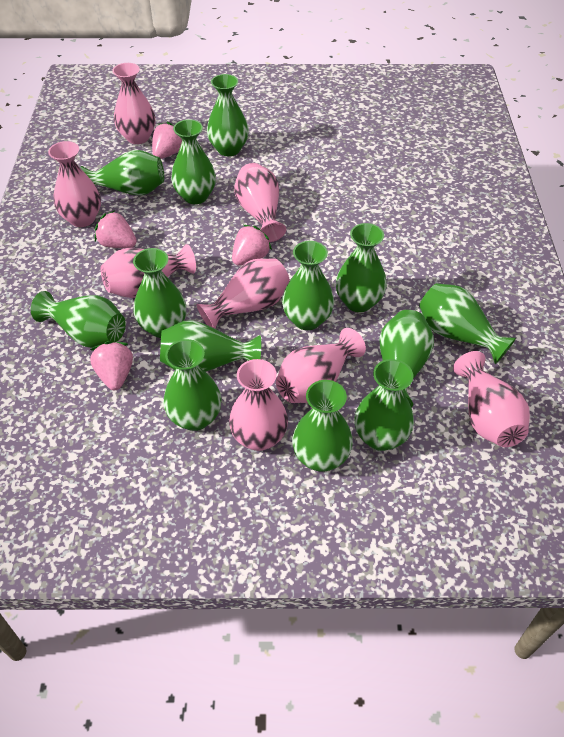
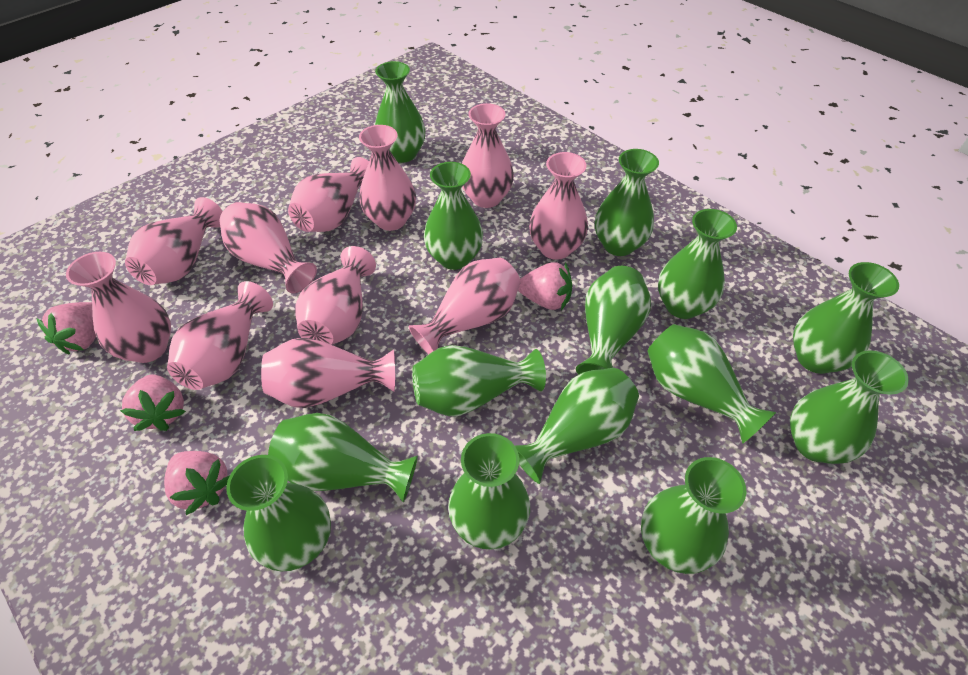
green vase: [31,291,126,348] [80,150,164,196] [133,248,186,338] [160,320,261,372] [163,339,222,431] [171,119,216,204] [207,74,249,156] [282,241,334,330] [292,380,353,472] [336,223,387,312] [355,359,414,451] [379,310,434,408] [419,283,516,364] = 13 -> [226,455,331,572] [268,413,418,503] [375,61,425,163] [412,345,546,416] [424,162,483,270] [448,433,530,549] [515,368,639,484] [576,266,651,375] [595,149,659,256] [641,457,746,574] [647,324,776,444] [658,209,737,319] [790,350,909,464] [793,262,899,374] = 14
pink vase: [48,141,101,227] [101,244,196,298] [112,63,155,144] [196,258,290,329] [229,359,288,451] [234,163,286,242] [276,328,366,403] [453,351,530,447] = 8 -> [66,252,171,363] [125,197,223,285] [167,281,273,390] [220,202,317,293] [261,337,395,408] [288,157,369,232] [295,246,376,345] [359,125,416,231] [409,258,521,354] [462,103,514,208] [529,152,588,260] = 11

